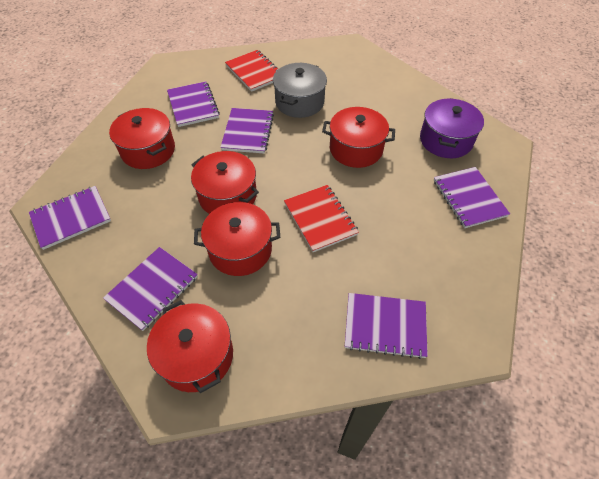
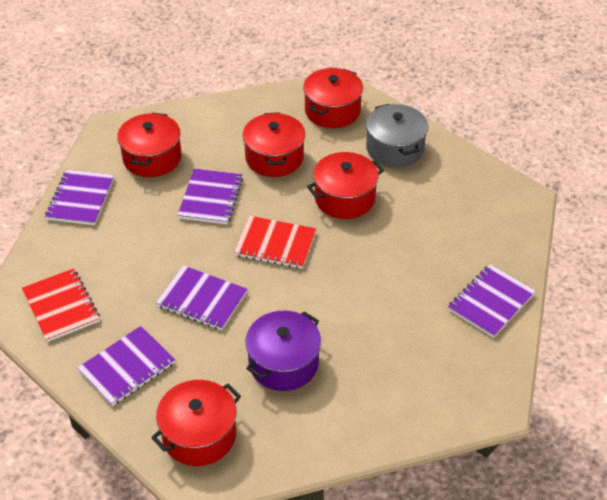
purple notebook: [29,186,111,250] [103,247,198,331] [167,81,220,127] [220,108,274,153] [345,293,428,359] [433,167,510,228] = 6 -> [45,170,114,225] [78,326,176,406] [156,265,247,330] [178,168,243,224] [448,264,536,338] = 5

